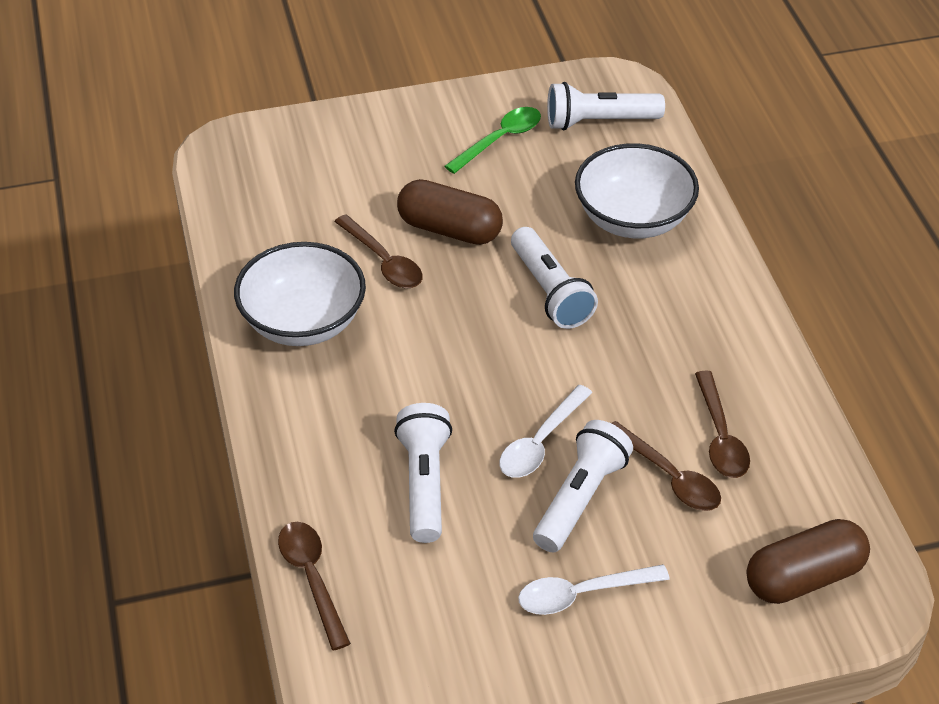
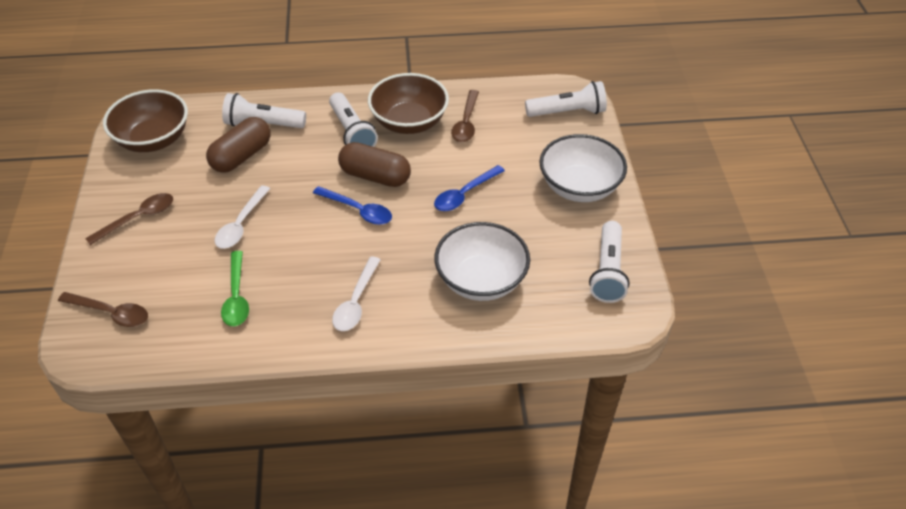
blue spoon: none = 0 -> [313,186,392,225] [434,165,505,211] = 2
brown bowl: none = 0 -> [103,89,188,152] [368,73,449,134] = 2
brown spoon: [278,522,351,650] [334,214,423,288] [611,421,721,511] [695,370,750,478] = 4 -> [58,292,148,327] [85,193,173,245] [451,90,479,142] = 3

